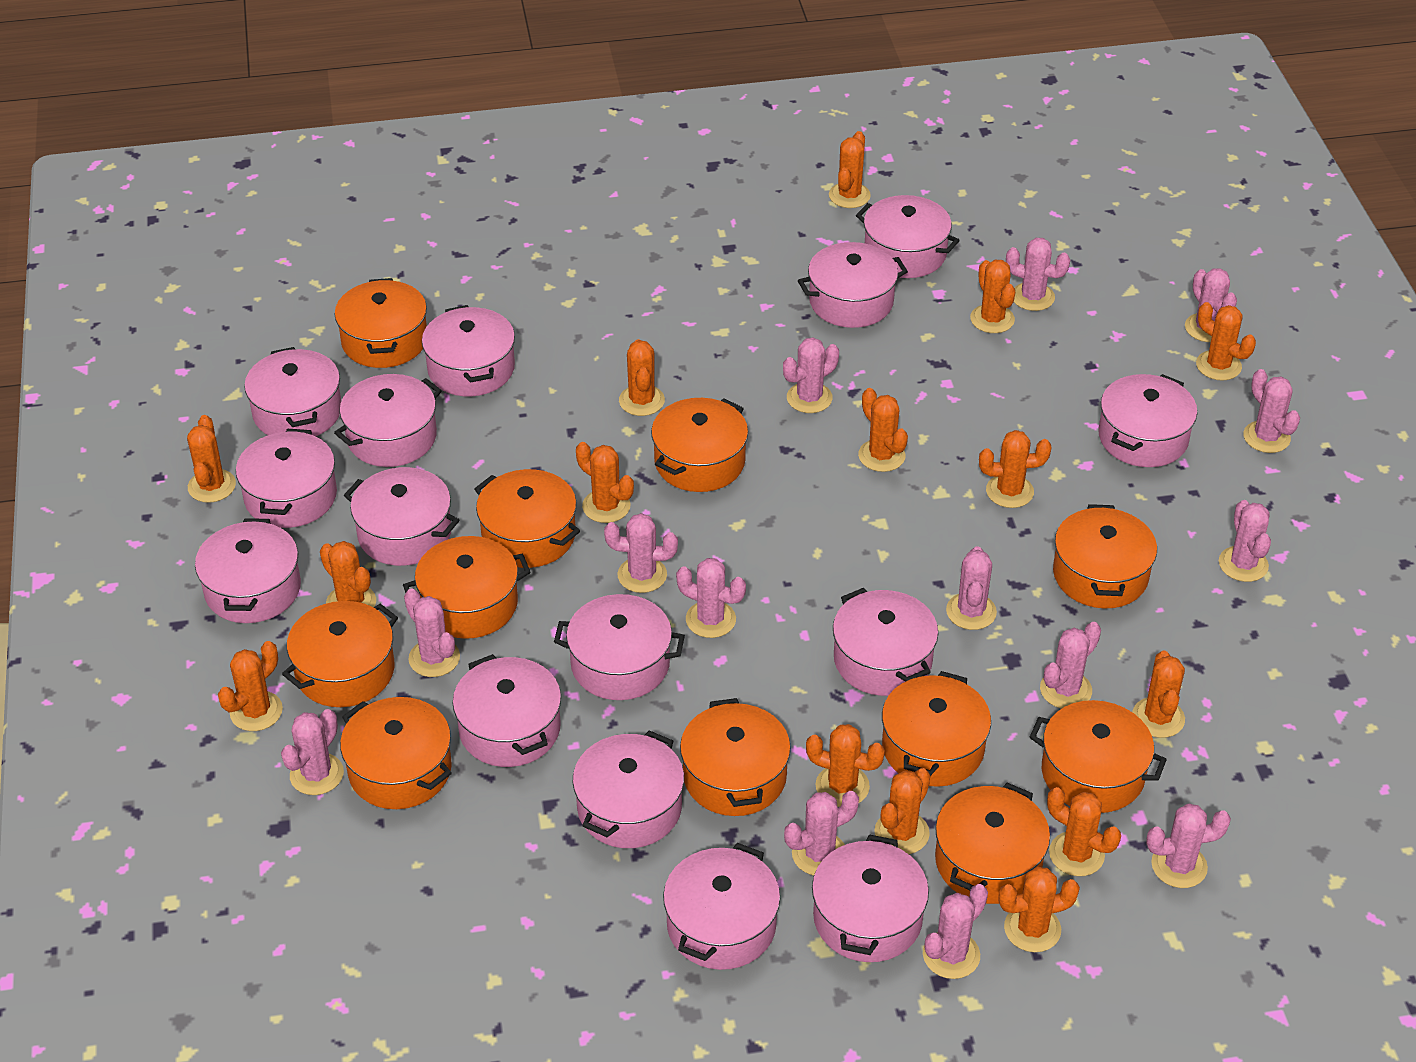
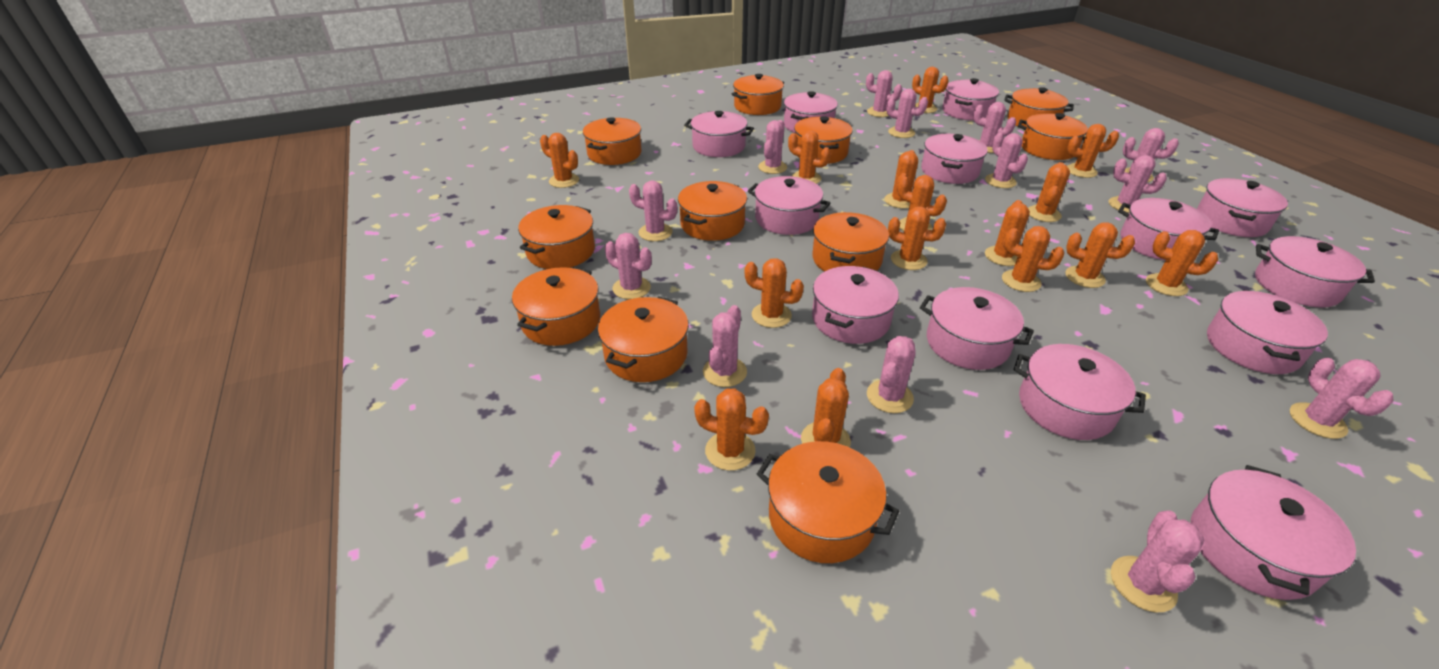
pink cactus: [281,709,344,795] [404,588,460,677] [604,513,678,593] [676,558,746,638] [783,337,839,413] [784,791,859,875] [923,884,988,979] [946,546,997,630] [1006,238,1070,311] [1040,622,1101,709] [1146,804,1231,888] [1185,268,1237,342] [1219,500,1271,582] [1243,369,1300,453] = 14 -> [605,233,652,299] [629,181,677,241] [703,305,747,387] [758,120,787,174] [866,70,902,117] [867,336,916,413] [886,89,928,138] [973,102,1016,153] [985,133,1028,188] [1108,155,1167,213] [1111,510,1205,612] [1123,128,1179,182] [1290,357,1393,439] = 13
pink pot: [195,518,301,623] [236,429,337,528] [244,347,341,436] [334,374,442,467] [344,467,459,566] [422,305,515,396] [452,654,561,767] [554,594,685,700] [573,730,684,848] [663,843,780,970] [798,242,908,328] [812,834,929,962] [833,588,938,696] [856,195,960,278] [1098,374,1197,467] = 15 -> [684,111,754,157] [748,176,831,235] [784,91,838,133] [812,266,899,344] [920,287,1034,370] [921,134,988,184] [942,78,999,120] [1014,344,1146,440] [1118,198,1219,260] [1191,465,1356,600] [1197,178,1288,237] [1207,290,1328,374] [1255,236,1375,307] = 13

